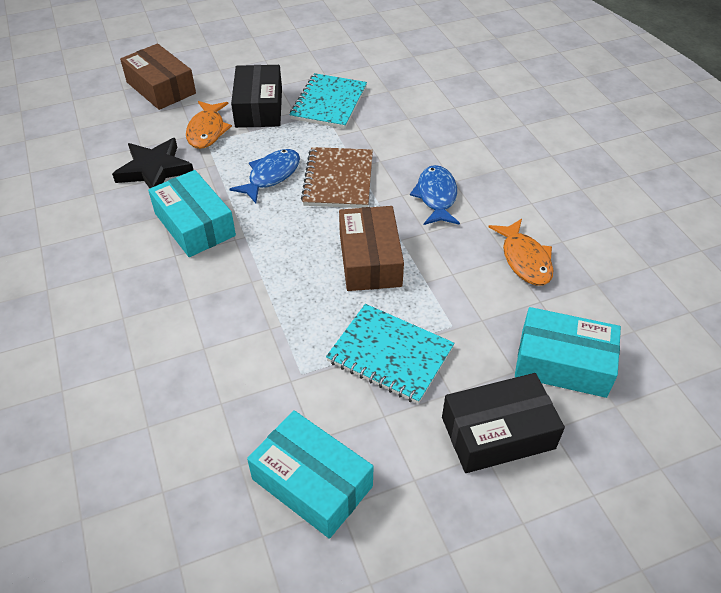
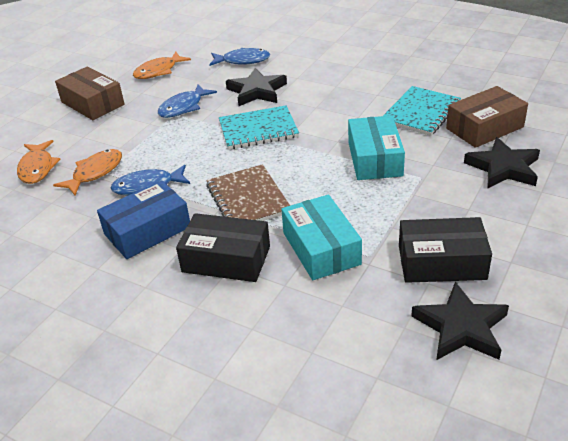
black star: [112,138,193,188] = 1 -> [226,68,287,106] [411,282,509,360] [464,137,540,189] = 3
blue box: none = 0 -> [97,180,190,259] = 1
blue fish: [229,149,300,203] [410,165,460,225] = 2 -> [110,165,190,195] [158,85,217,118] [209,48,270,66] = 3
orange fish: [186,101,232,149] [488,219,554,286] = 2 -> [17,140,61,184] [53,149,122,195] [133,52,191,79] = 3
turquoise box: [148,170,236,257] [247,410,374,539] [515,307,621,398] = 3 -> [281,195,362,280] [348,115,405,180] = 2

